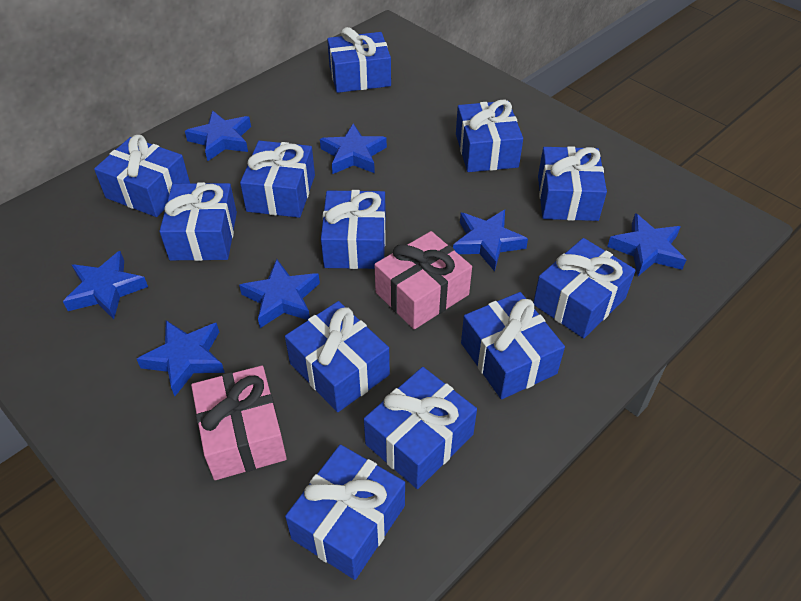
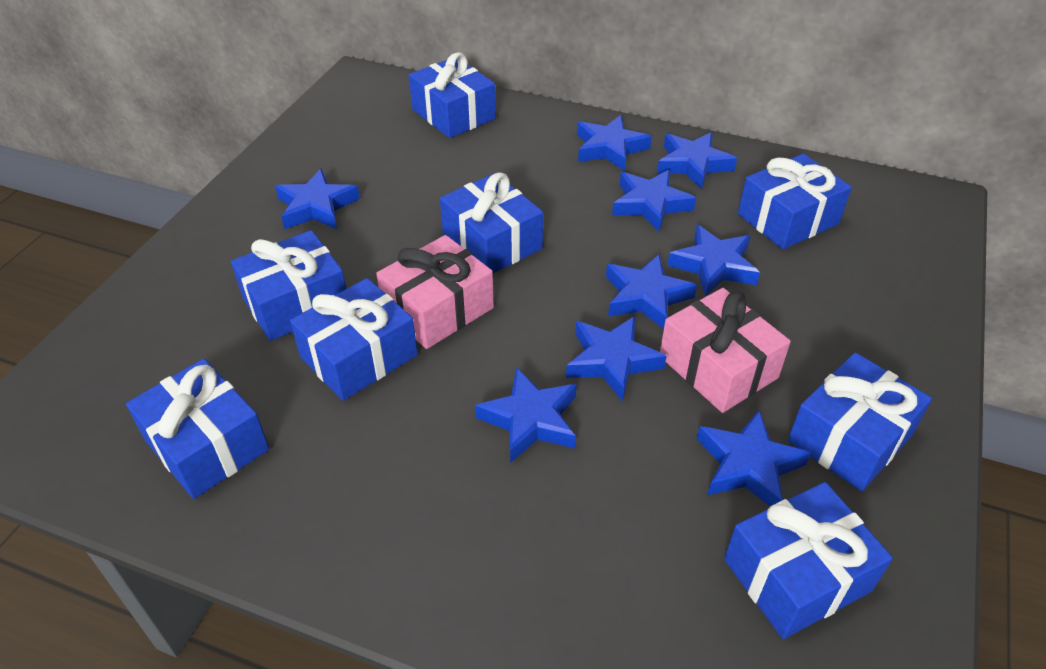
blue gift: [94,135,190,217] [160,182,237,261] [240,141,315,218] [285,301,390,412] [285,444,405,580] [321,190,386,269] [327,27,391,93] [364,367,477,489] [456,100,523,172] [461,292,565,399] [533,238,636,338] [538,146,607,221] = 12 -> [126,359,269,499] [231,230,346,341] [290,278,418,401] [409,52,496,138] [440,172,543,273] [724,482,893,639] [738,154,852,249] [788,352,932,491] = 8
blue star: [63,251,148,319] [137,320,225,396] [185,110,251,161] [239,259,320,328] [320,124,387,174] [453,210,528,272] [607,213,686,276] = 7 -> [275,169,360,229] [475,367,577,463] [566,316,667,401] [577,115,652,171] [606,254,697,329] [612,170,696,232] [657,132,737,190] [667,225,760,297] [697,410,811,506] = 9

